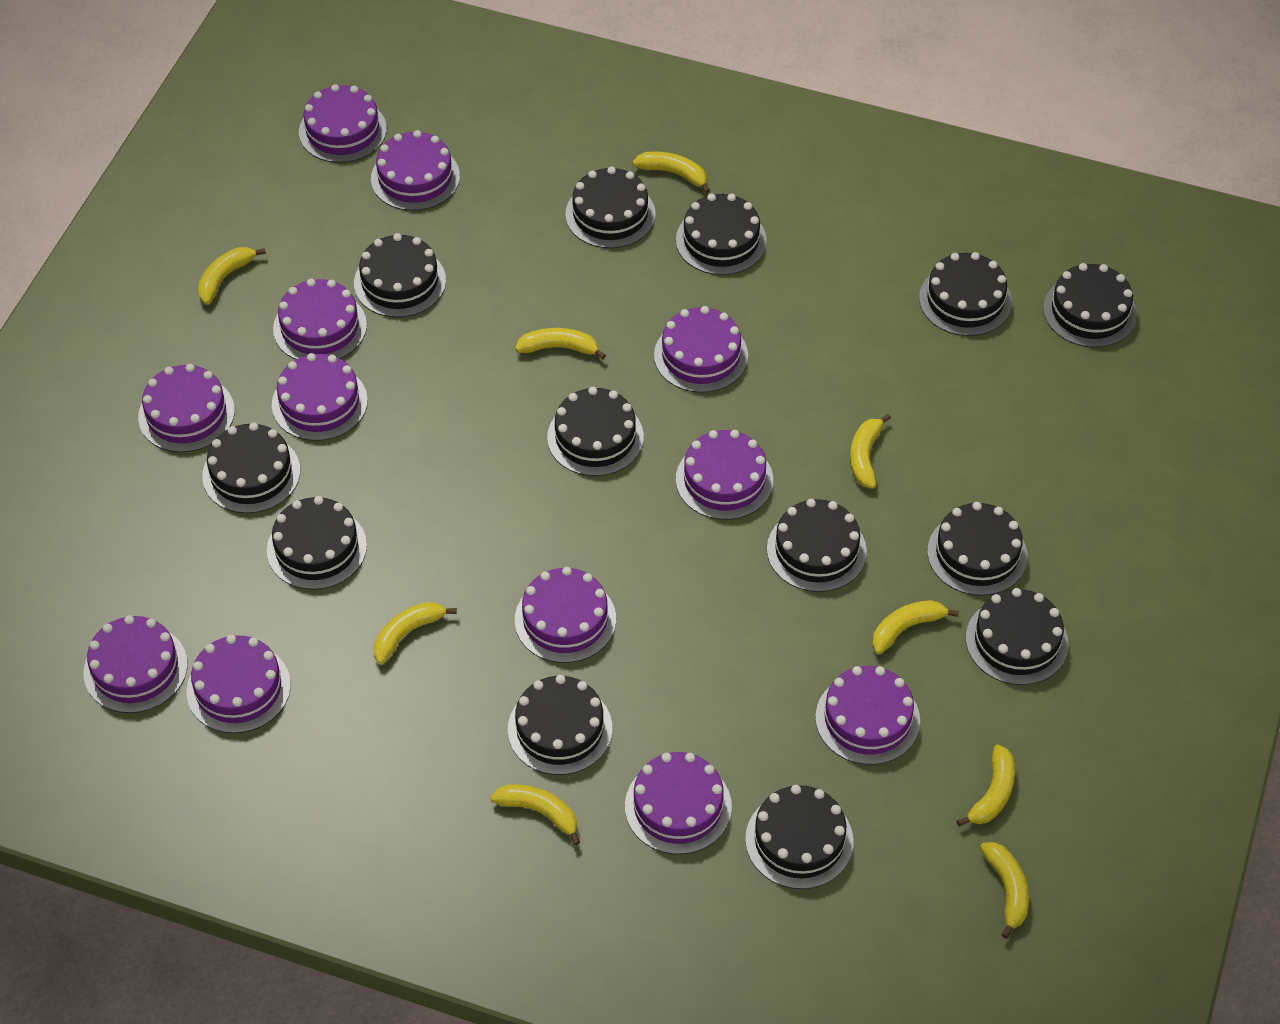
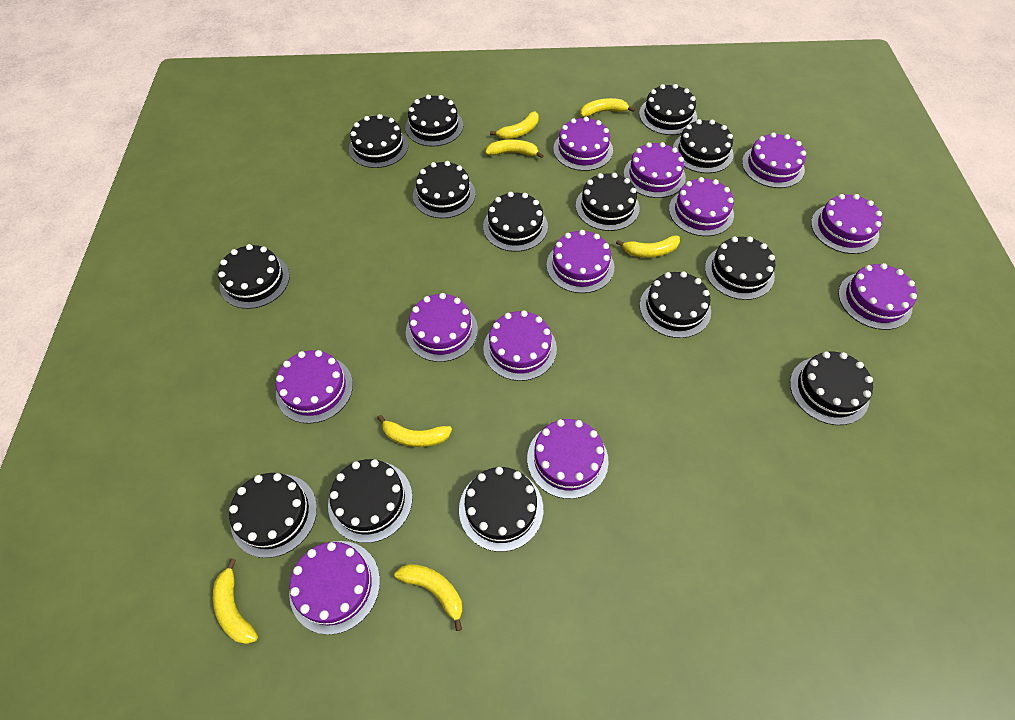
black cake: [202,422,300,513] [267,496,367,590] [354,233,446,318] [508,675,612,775] [547,387,644,476] [565,167,656,248] [676,193,767,275] [745,785,854,889] [767,499,867,592] [919,252,1012,336] [927,502,1028,596] [966,588,1069,685] [1043,263,1137,348] = 13 -> [218,244,290,309] [229,473,317,558] [328,459,413,543] [349,114,408,168] [405,95,463,147] [413,161,476,218] [459,467,543,552] [483,192,548,252] [576,173,640,231] [639,84,697,135] [640,271,711,338] [673,119,734,173] [705,236,775,300] [790,352,873,425] = 14
yellow banana: [198,247,266,304] [374,602,457,664] [490,784,580,846] [515,328,606,359] [633,151,710,194] [850,414,891,488] [872,600,959,654] [957,744,1015,826] [980,842,1029,939] = 9 -> [213,558,258,644] [377,415,452,447] [394,564,463,631] [485,139,544,158] [490,111,539,139] [580,98,635,117] [616,236,680,258] = 7

